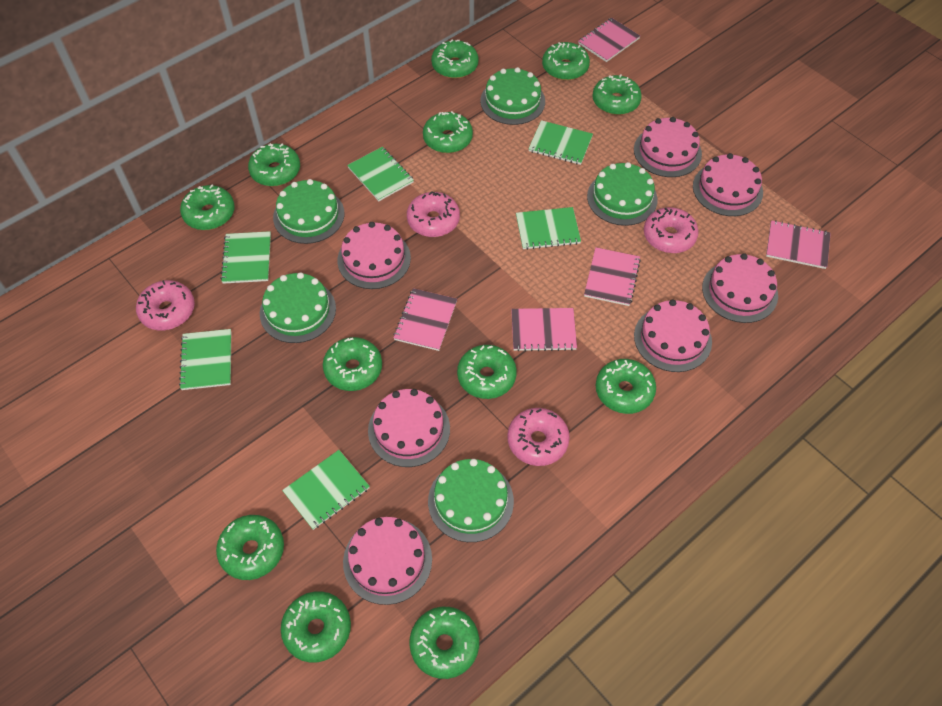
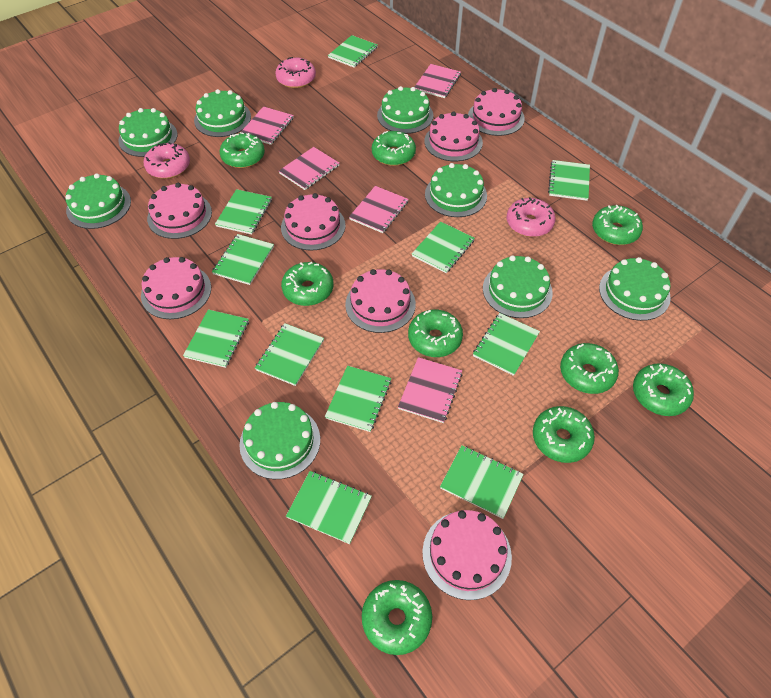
green cake: [260,272,336,343] [273,179,344,244] [428,459,514,542] [480,67,545,125] [587,162,657,226] = 5 -> [65,173,131,229] [118,108,177,157] [194,89,251,137] [239,402,320,479] [377,86,433,134] [425,163,487,217] [483,255,553,318] [599,257,671,321] = 8
green donut: [180,185,235,230] [216,515,284,580] [248,143,300,186] [281,591,351,663] [323,337,382,391] [409,607,479,679] [423,111,473,153] [431,40,479,78] [457,345,517,399] [542,42,590,80] [592,74,642,115] [596,359,656,414] = 12 -> [220,132,265,168] [281,262,333,306] [362,580,432,655] [372,131,416,166] [408,310,463,357] [533,406,595,463] [560,343,619,394] [592,205,643,245] [633,363,694,416] = 9
green notebook: [179,329,231,390] [221,231,271,284] [282,450,370,530] [347,147,414,201] [516,207,581,250] [528,120,593,165] = 6 -> [183,309,249,368] [212,234,274,285] [215,189,272,234] [255,323,324,386] [286,471,372,544] [325,366,391,432] [328,35,377,68] [412,221,475,273] [440,445,524,519] [473,313,540,376] [548,160,590,201] = 11
pink donut: [136,280,195,331] [407,191,460,237] [507,408,570,466] [644,207,699,253] = 4 -> [144,142,190,179] [275,57,316,88] [506,197,556,237] = 3

